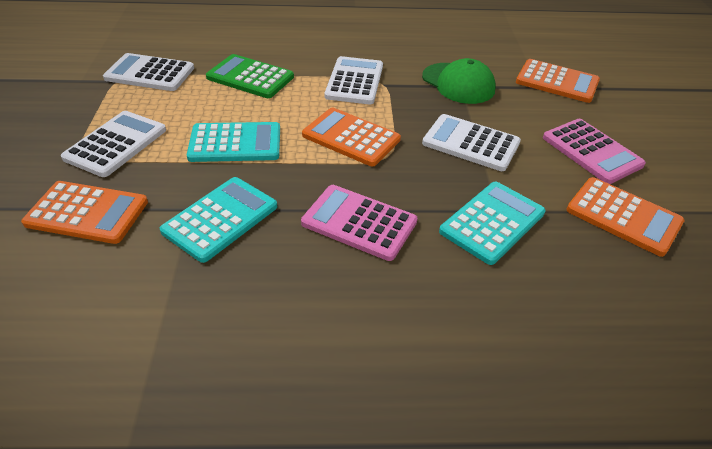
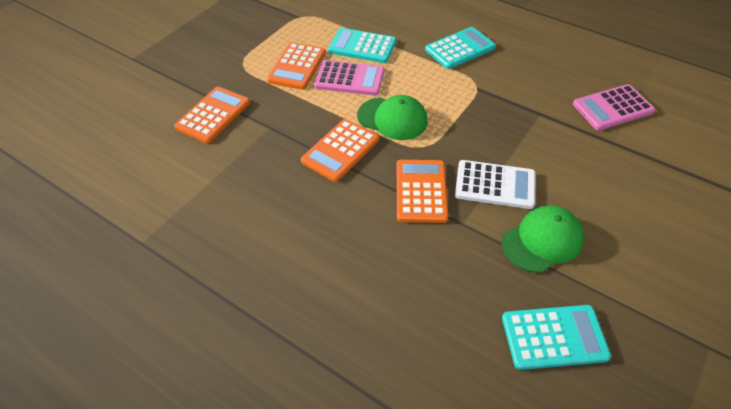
green calculator: [206,54,294,98] = 1 -> none = 0
green cap: [422,58,496,104] = 1 -> [357,95,428,140] [502,206,584,273] = 2
white calculator: [61,111,166,177] [103,53,194,91] [325,56,383,104] [422,114,521,171] = 4 -> [455,160,536,209] = 1

